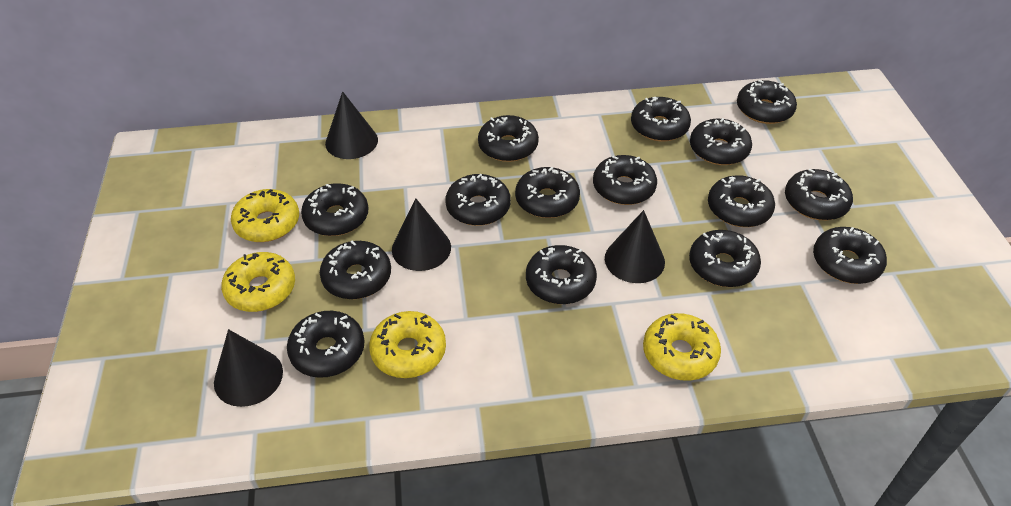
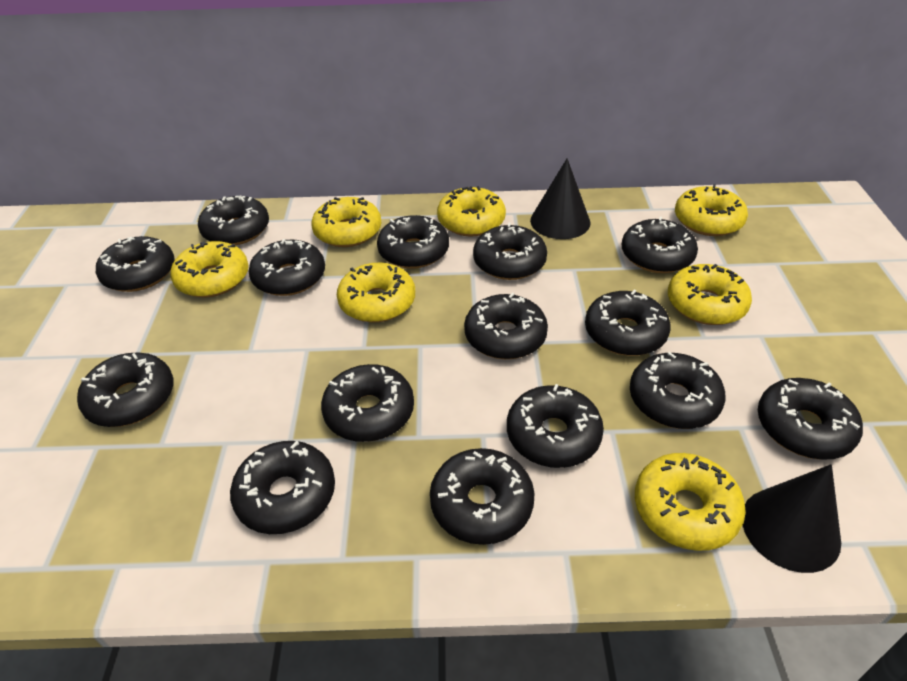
black cone: [214,329,283,407] [325,91,378,159] [392,198,451,271] [605,210,665,283] = 4 -> [530,158,590,239] [743,464,841,573] = 2
yellow donut: [221,252,295,312] [231,189,299,242] [369,311,446,378] [643,313,721,381] = 4 -> [170,241,249,297] [311,197,381,247] [337,263,415,323] [437,186,506,236] [635,453,746,551] [668,264,752,325] [675,184,748,236] = 7

